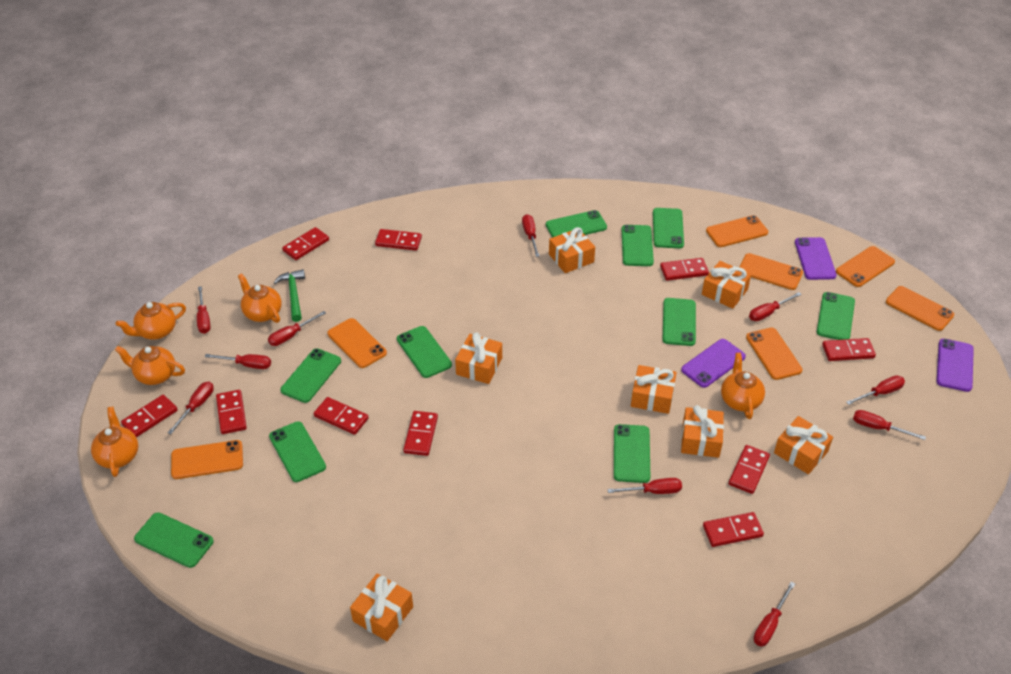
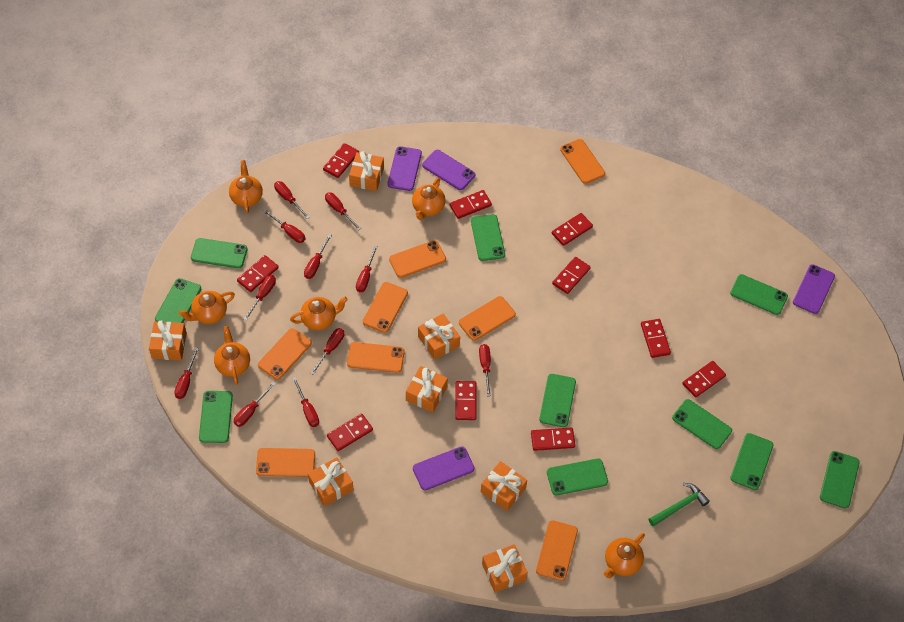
orange phone: [171,440,243,479] [327,318,387,368] [706,215,768,247] [739,253,803,290] [746,327,803,380] [836,246,895,287] [886,286,954,331] = 7 -> [256,448,315,477] [258,328,312,380] [347,342,405,373] [363,282,408,333] [389,240,446,278] [459,296,516,341] [536,520,578,581] [560,139,605,184] = 8
orange teapot: [91,407,138,477] [115,346,185,385] [116,302,186,340] [238,273,282,323] [721,353,765,419] = 5 -> [179,291,235,324] [214,326,250,385] [229,160,263,214] [290,297,348,330] [412,177,446,220] [604,533,645,578] = 6
purple phone: [681,339,746,388] [795,237,837,280] [936,339,974,392] = 3 -> [387,146,422,191] [413,446,475,490] [422,150,475,190] [793,264,835,314] = 4
red screwdriver: [168,382,214,434] [197,286,210,334] [205,354,271,369] [268,311,326,346] [522,214,540,257] [607,478,682,494] [749,292,802,321] [754,582,795,646] [846,375,905,405] [853,410,926,440] = 10 -> [174,348,199,399] [234,382,276,427] [244,275,276,321] [263,209,305,243] [274,181,310,219] [292,377,319,427] [304,234,332,279] [311,328,344,375] [325,192,361,231] [356,246,378,292] [479,344,491,397] = 11

